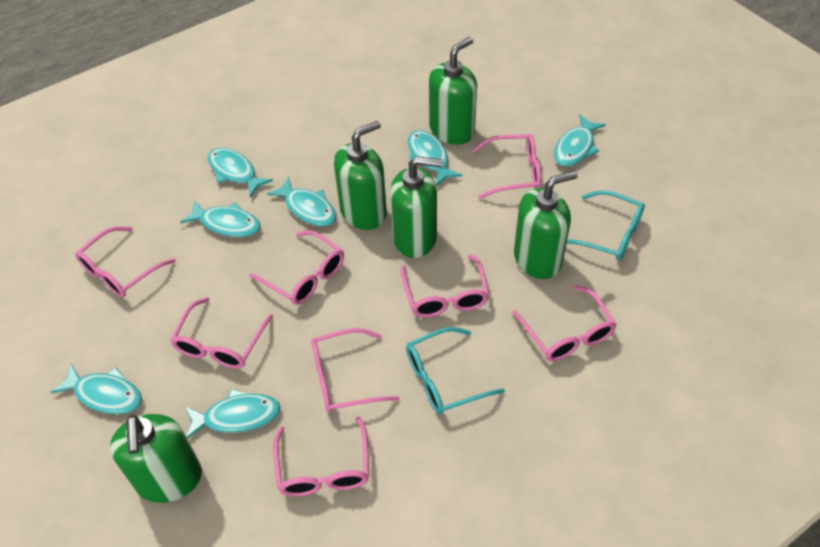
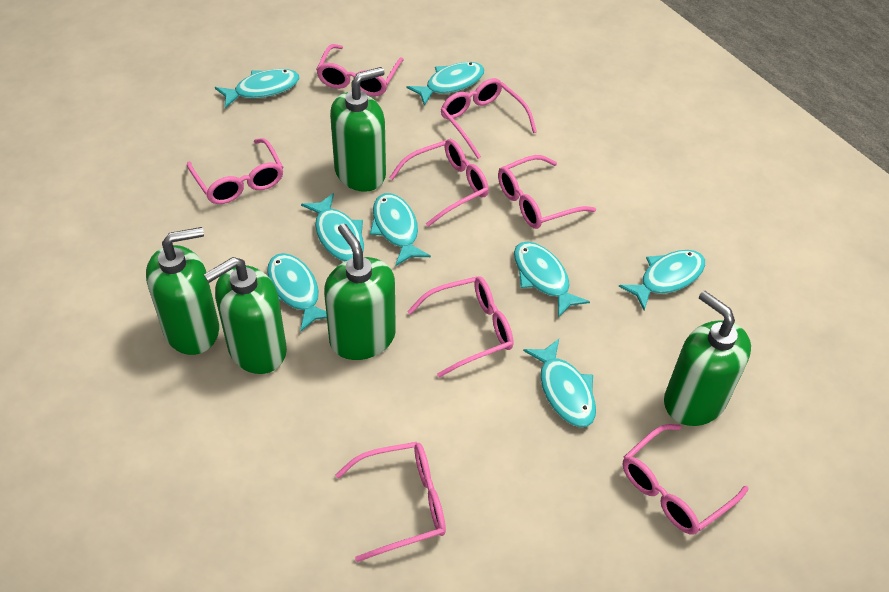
turquoise fish: [50,364,142,414] [180,201,261,237] [185,389,280,439] [208,148,273,198] [267,177,336,227] [408,130,463,186] [554,115,606,167] = 7 -> [215,69,300,108] [267,253,327,332] [301,193,364,261] [370,193,431,266] [407,62,485,106] [514,241,590,318] [523,339,596,427] [619,250,705,310] = 8
turquoise glasses: [406,327,505,414] [566,190,645,261] = 2 -> none = 0

